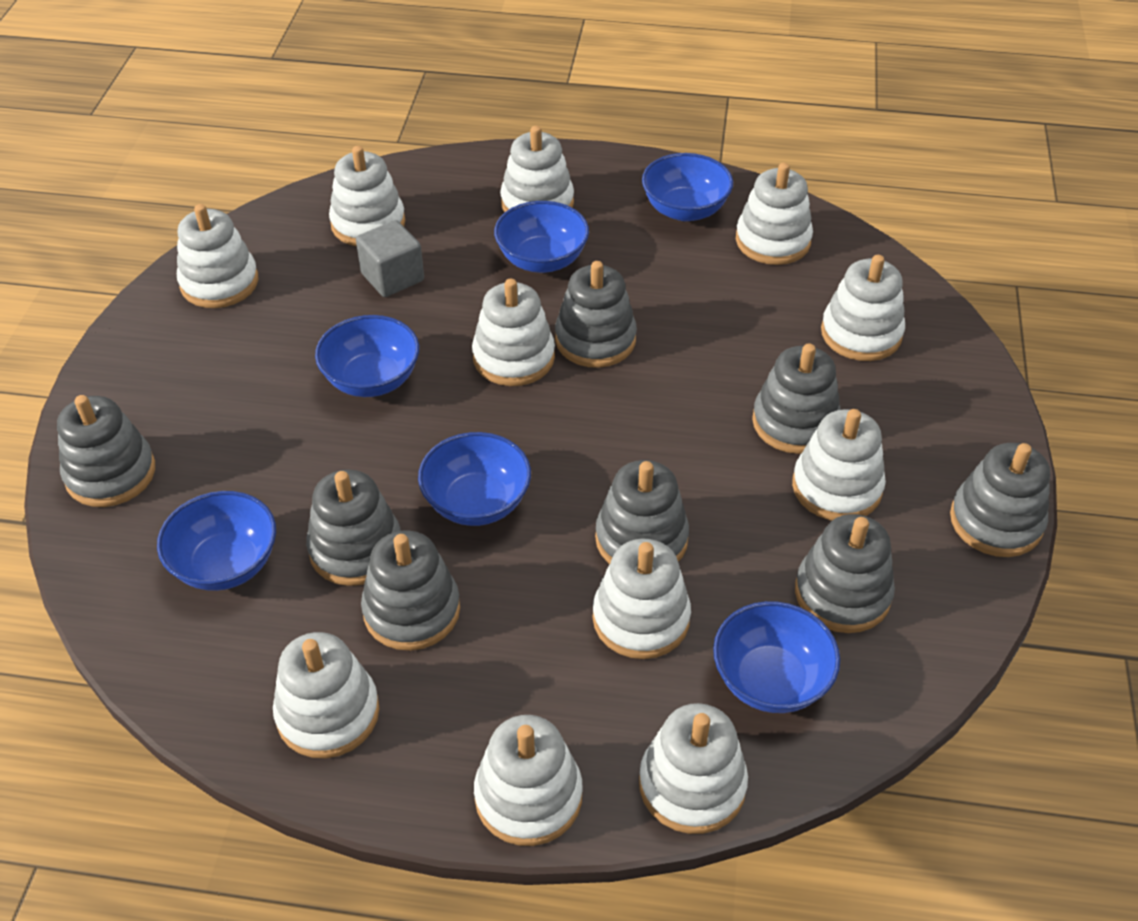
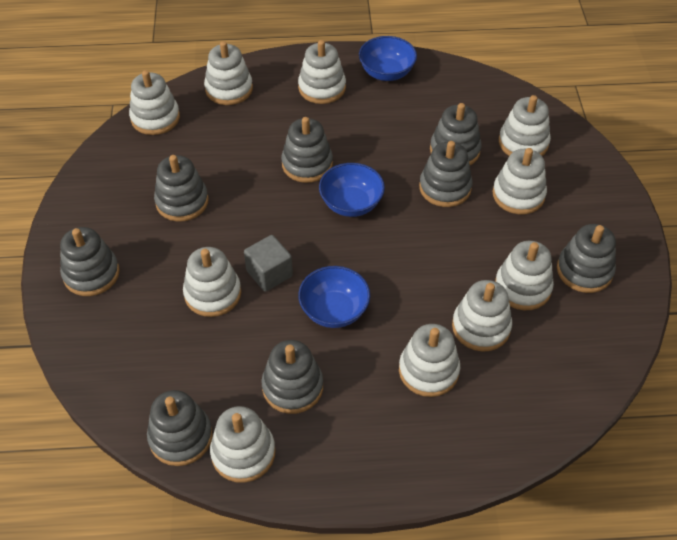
blue bowl: [157,491,276,591] [315,315,419,397] [418,432,531,526] [494,201,589,273] [642,153,733,221] [713,601,840,713] = 6 -> [298,266,370,328] [319,163,385,217] [359,36,417,81] = 3
white stacking toy: [177,204,258,308] [273,632,380,758] [329,146,406,246] [472,279,555,386] [474,715,583,846] [500,126,574,213] [593,539,691,659] [639,703,748,834] [736,163,813,265] [792,409,886,520] [821,255,905,361] = 11 -> [129,70,180,135] [183,247,241,317] [204,41,253,105] [210,406,276,483] [298,40,346,104] [399,324,460,397] [452,280,512,352] [492,148,547,214] [495,241,554,310] [499,95,551,156] = 10

